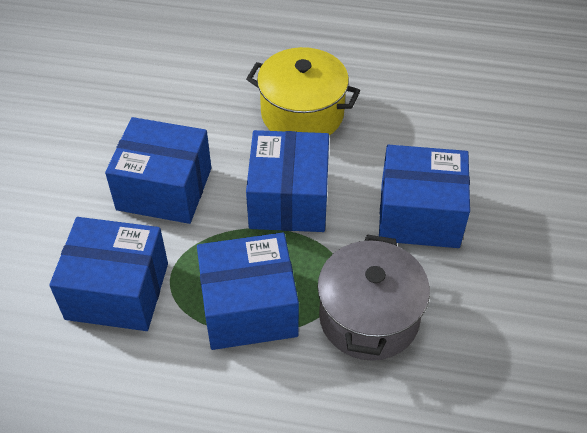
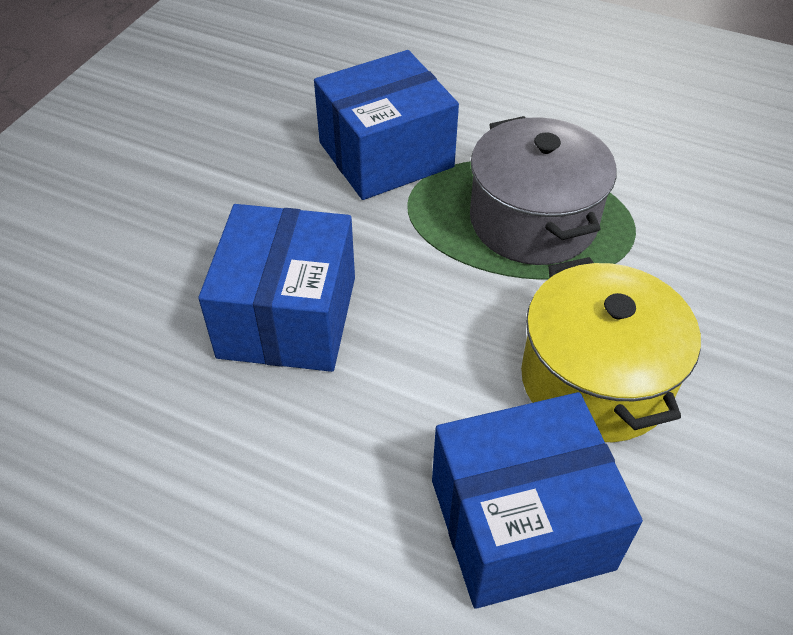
blue box: [49,217,168,331] [105,117,211,224] [197,233,299,350] [246,130,329,232] [379,145,470,248] = 5 -> [198,204,355,372] [314,50,459,200] [432,392,643,609] = 3

